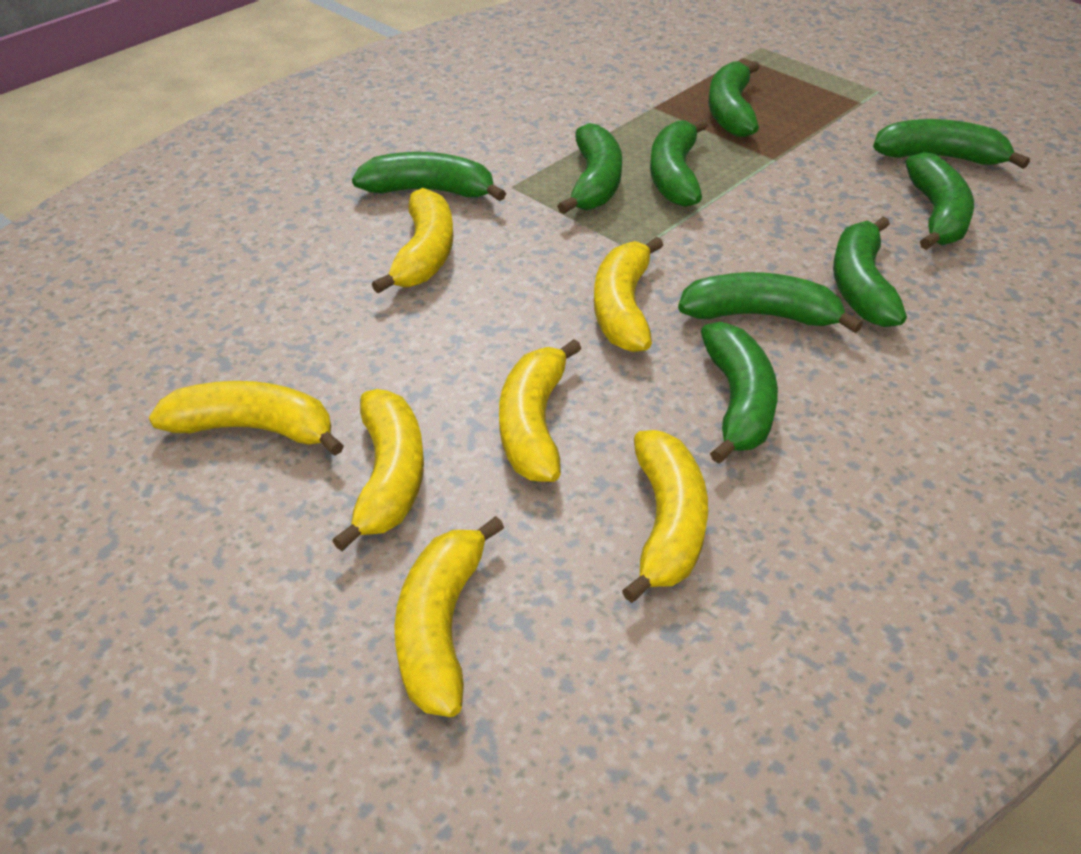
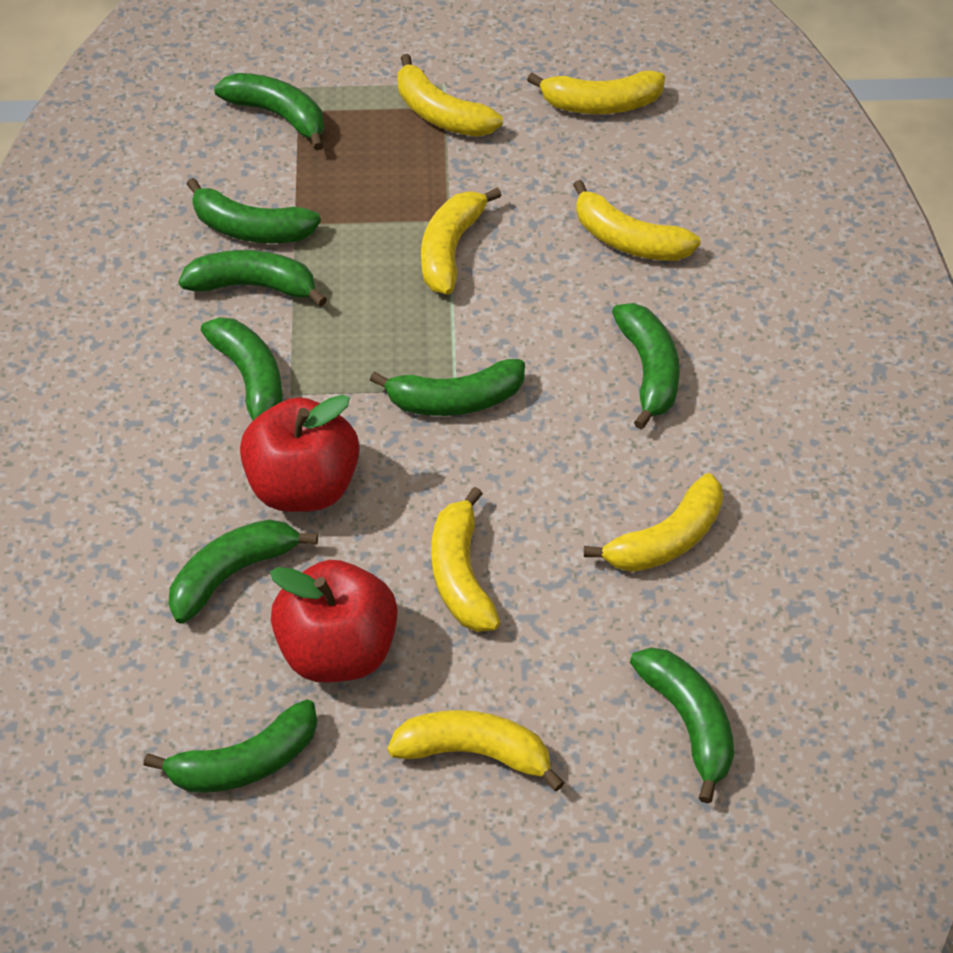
red apple: none = 0 -> [240,395,359,512] [270,560,398,683] = 2

